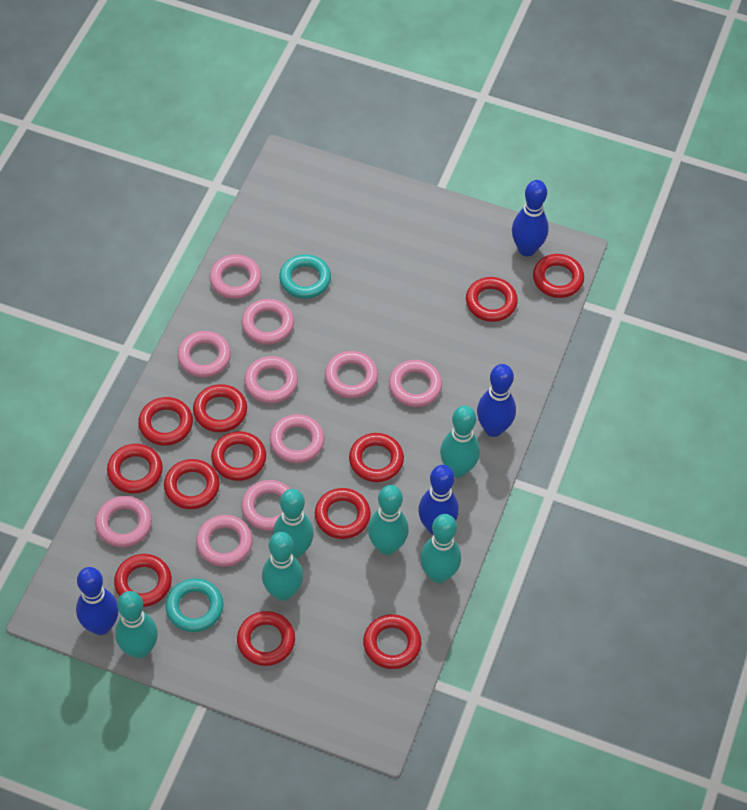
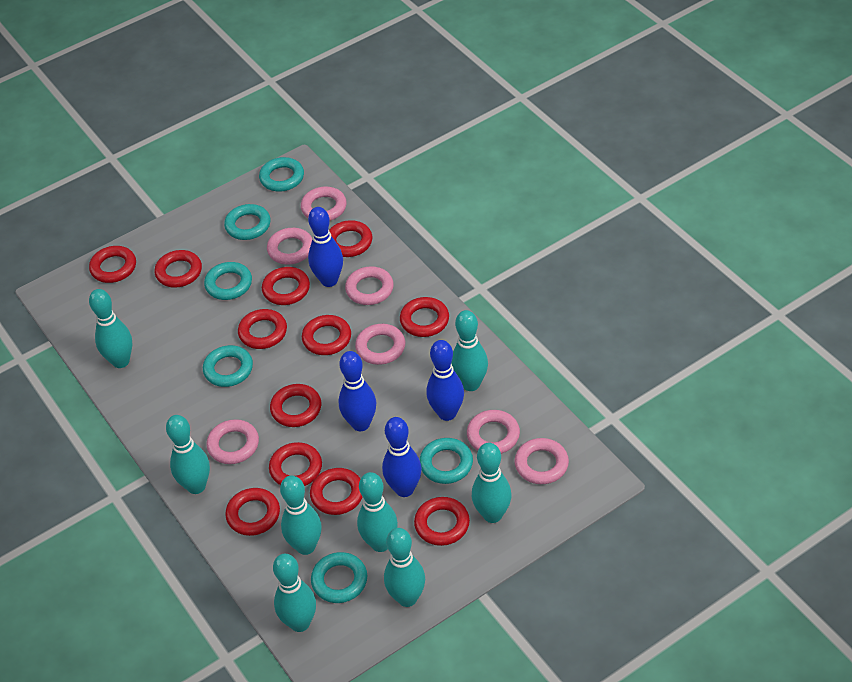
pink ring: [95,496,152,547] [178,331,231,377] [196,515,253,567] [209,254,261,299] [241,480,290,531] [242,299,294,344] [244,356,298,403] [270,414,324,463] [325,351,378,398] [389,360,442,407] = 10 -> [207,419,259,464] [267,228,312,264] [301,186,347,221] [345,266,394,305] [355,324,405,365] [467,410,520,454] [514,438,569,484] = 7
turquoise bowling pin: [115,591,158,659] [262,532,303,601] [273,489,314,559] [368,485,409,555] [420,514,461,583] [440,406,480,478] = 6 -> [89,289,132,368] [166,415,210,494] [273,554,316,632] [280,475,322,555] [357,472,398,552] [384,528,425,607] [451,310,488,391] [472,443,512,523] = 8
turquoise ring: [165,578,223,632] [279,254,331,299] = 2 -> [203,345,253,387] [204,262,252,300] [224,204,270,240] [259,157,304,192] [311,552,367,603] [419,438,473,484] = 6

